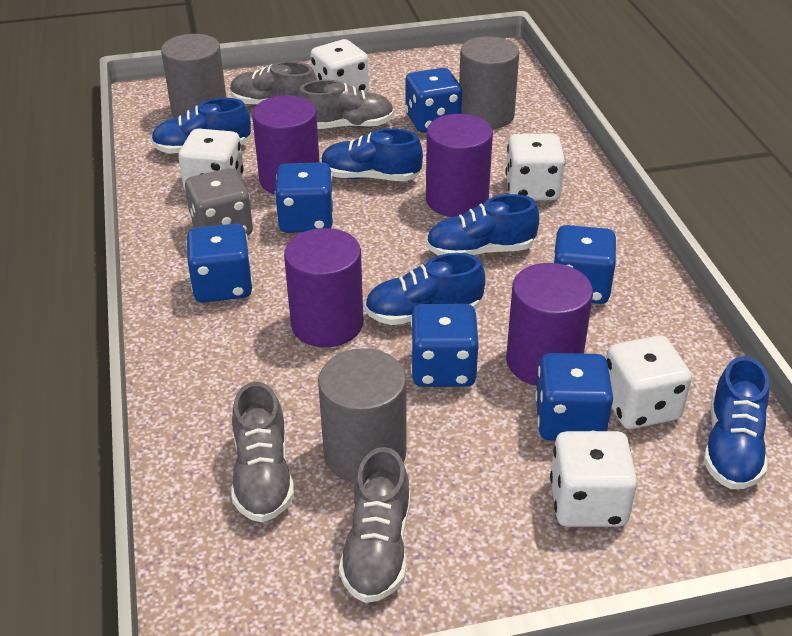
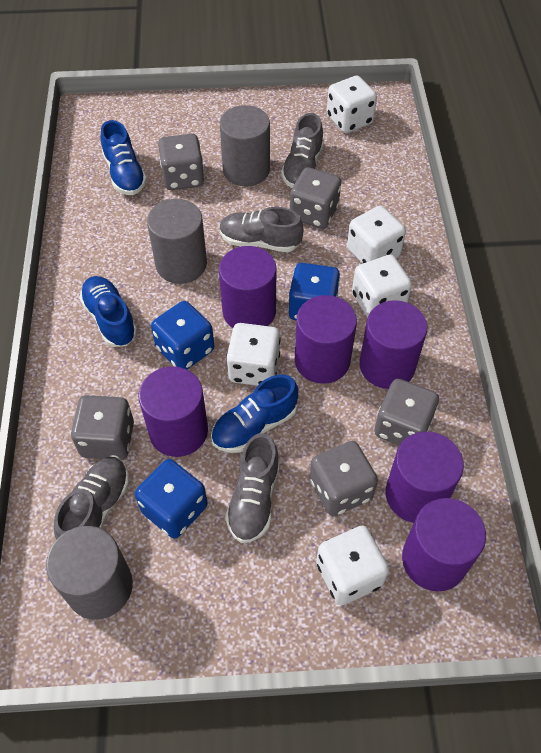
blue dice: [186,224,253,303] [275,162,334,233] [405,68,462,133] [410,304,479,387] [535,353,613,441] [552,225,617,304] = 6 -> [135,459,207,538] [151,301,214,369] [288,263,340,320] = 3
blue shoe: [151,98,251,154] [321,128,423,181] [365,253,485,325] [426,194,539,255] [704,356,769,489] = 5 -> [79,276,137,347] [100,120,147,195] [211,374,298,453] = 3
grey dice: [185,168,253,235] = 1 -> [71,395,134,460] [158,134,204,190] [290,167,341,229] [310,441,378,516] [374,379,439,446] = 5
purple cylinder: [252,95,320,195] [284,228,363,347] [426,114,493,217] [506,263,593,386] = 4 -> [139,366,208,457] [219,246,276,328] [295,295,357,384] [359,300,428,389] [386,431,464,523] [402,498,486,592] = 6

